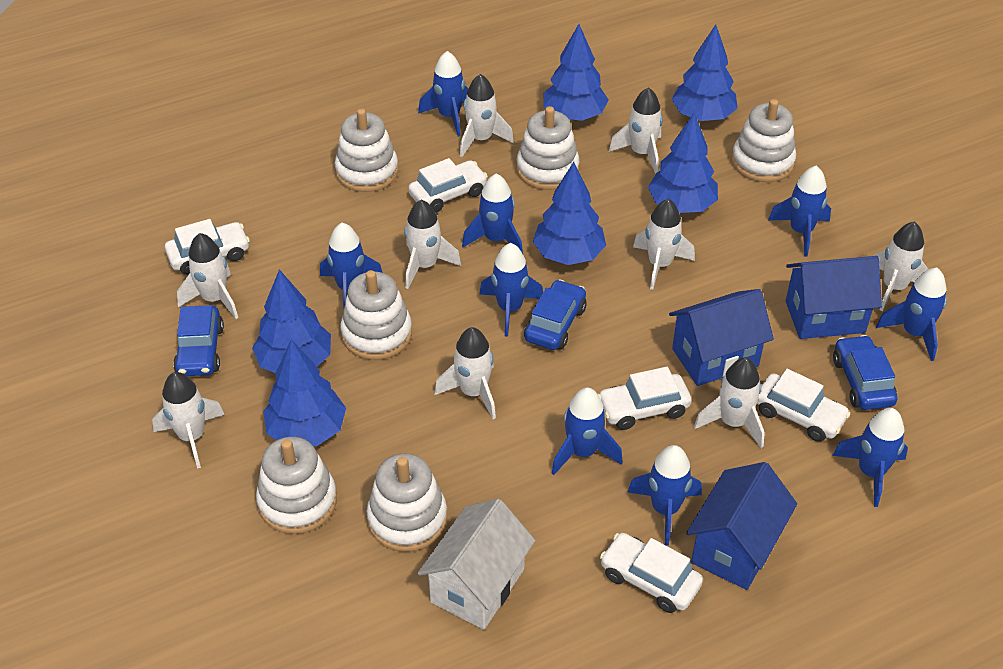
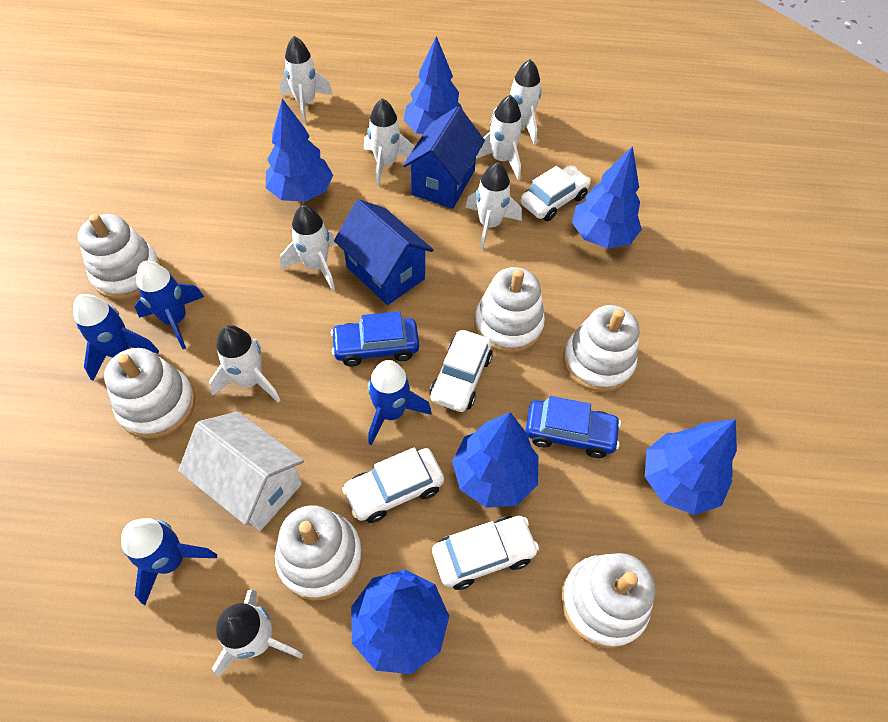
blue car: [173,305,224,376] [524,279,586,350] [833,335,897,410] = 3 -> [331,311,419,366] [526,396,621,458] = 2
blue house: [669,289,774,386] [686,462,797,590] [786,256,882,339] = 3 -> [334,199,434,305] [403,106,485,209] = 2
blue rocket: [320,223,383,307] [418,51,469,136] [462,173,523,254] [480,243,543,337] [552,388,623,475] [628,445,702,546] [768,166,831,257] [832,408,908,507] [876,268,947,361] = 9 -> [73,294,159,381] [121,518,217,605] [134,261,204,349] [368,360,431,445] = 4
white car: [165,219,250,275] [408,158,488,213] [598,367,692,430] [600,533,703,613] [757,369,850,442] = 5 -> [342,447,444,523] [430,330,493,412] [432,516,539,590] [521,165,591,221] = 4
white rocket: [152,372,225,469] [177,233,238,319] [404,200,461,289] [435,327,496,419] [460,74,514,157] [609,87,663,174] [633,199,695,290] [694,358,765,448] [874,222,928,311] = 9 -> [209,325,280,403] [212,590,303,677] [280,36,333,123] [280,205,335,291] [364,98,414,186] [465,162,522,250] [476,95,523,180] [490,59,541,144] = 8

